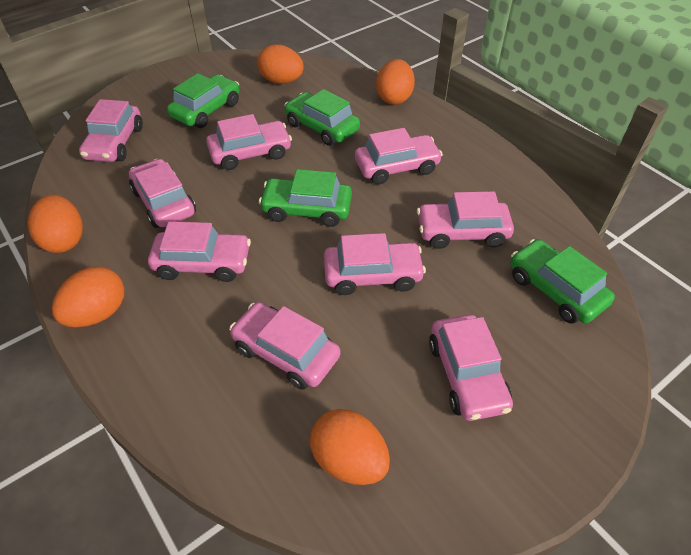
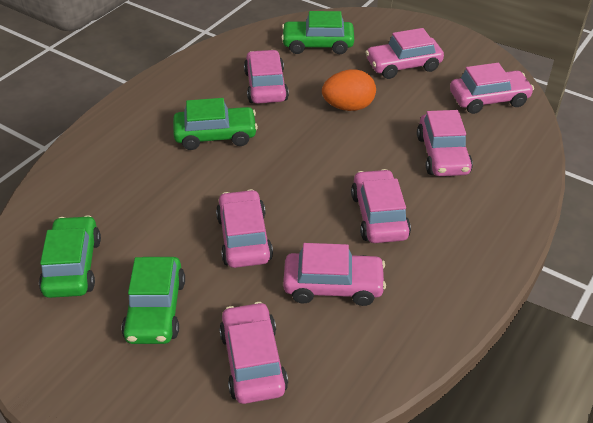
orange egg: [28,195,83,253] [52,266,125,328] [257,44,304,84] [310,409,390,485] [376,59,415,105] = 5 -> [322,69,376,111] = 1
pink car: [79,99,143,162] [129,159,196,228] [148,222,251,282] [206,114,292,170] [229,302,340,390] [324,233,426,295] [355,128,443,185] [417,191,514,249] [429,315,513,421] = 9 -> [216,189,273,268] [219,302,288,404] [244,50,289,104] [283,243,386,306] [351,169,411,243] [365,28,444,79] [417,110,473,176] [450,63,534,114] = 8

